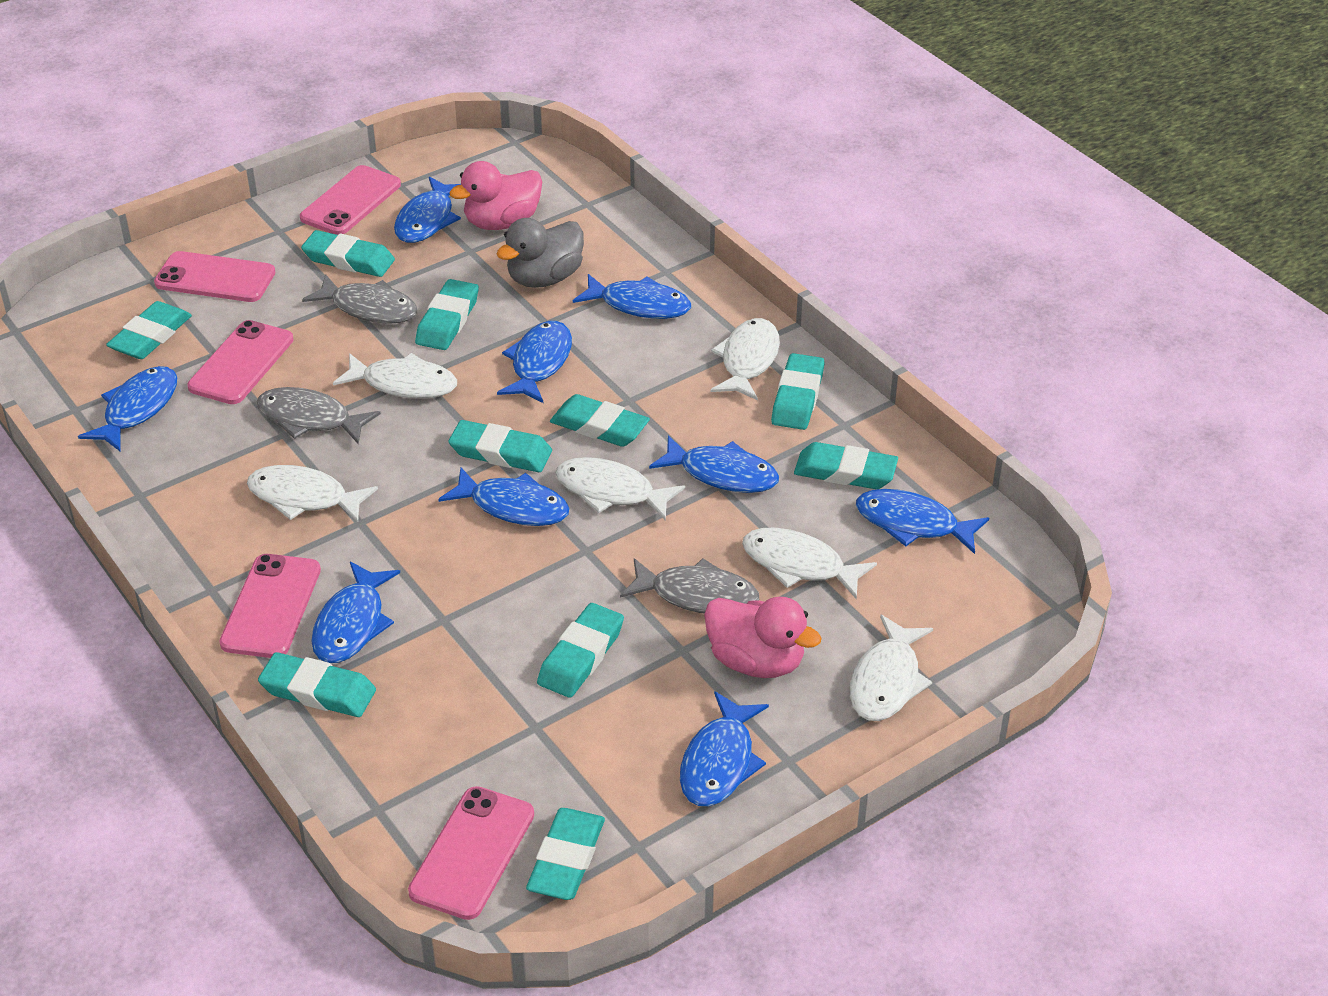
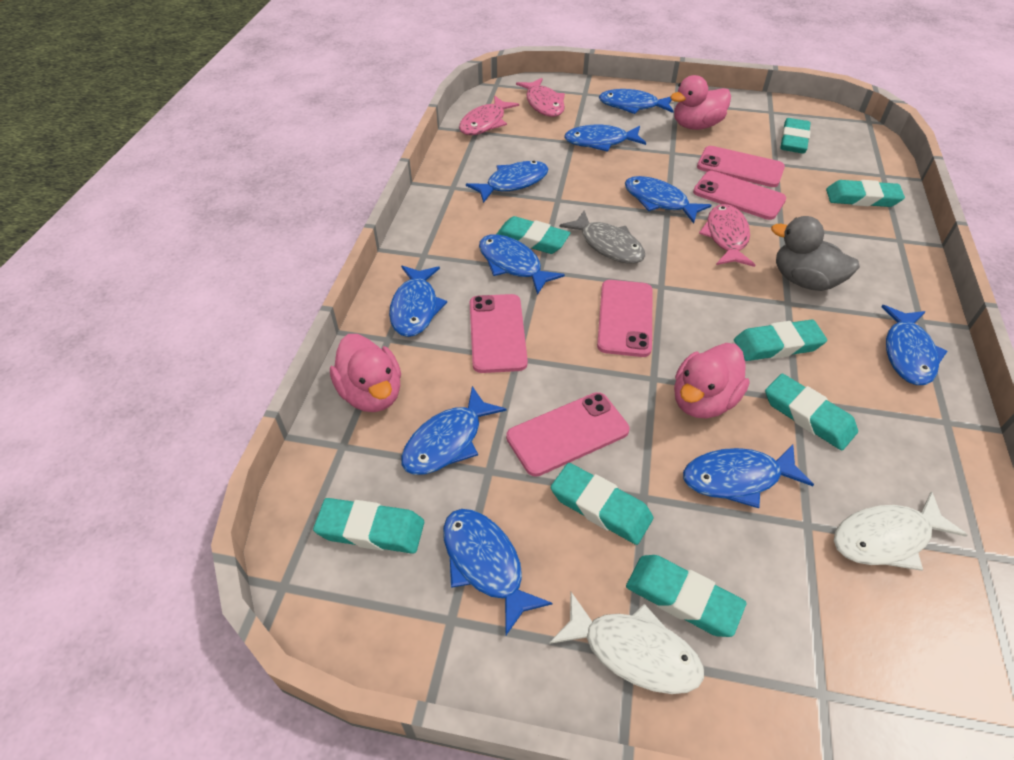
blue fish: [78,366,177,451] [311,561,400,663] [394,177,461,243] [438,468,570,526] [497,321,572,403] [573,274,691,319] [649,435,779,493] [680,691,769,806] [856,489,989,554] = 9 -> [389,266,447,337] [401,386,506,475] [443,509,552,635] [466,161,548,203] [479,234,565,295] [564,125,646,152] [599,89,674,114] [625,176,712,223] [683,444,814,508] [881,305,947,385] = 10
grey fish: [256,387,381,444] [302,274,418,324] [620,558,759,614] = 3 -> [559,211,645,264] = 1
pink duck: [449,161,542,230] [704,597,822,678] = 2 -> [330,334,401,412] [670,75,731,130] [674,343,749,418] = 3
pink fish: none = 0 -> [459,96,519,135] [516,78,565,117] [699,204,755,267] = 3
turquoise eraser: [106,301,192,359] [258,652,376,717] [301,230,395,277] [415,279,479,350] [448,420,552,472] [526,808,605,900] [537,603,624,698] [550,394,650,447] [771,353,824,430] [794,442,898,489] = 10 -> [313,498,424,554] [497,216,570,254] [551,463,653,545] [626,555,746,637] [734,320,827,361] [765,374,858,450] [780,118,811,154] [826,180,905,207] = 8
white fish: [247,465,378,523] [333,353,457,398] [555,457,685,521] [711,318,780,400] [742,527,877,600] [850,615,933,721] = 6 -> [549,592,704,694] [834,491,967,571] = 2

